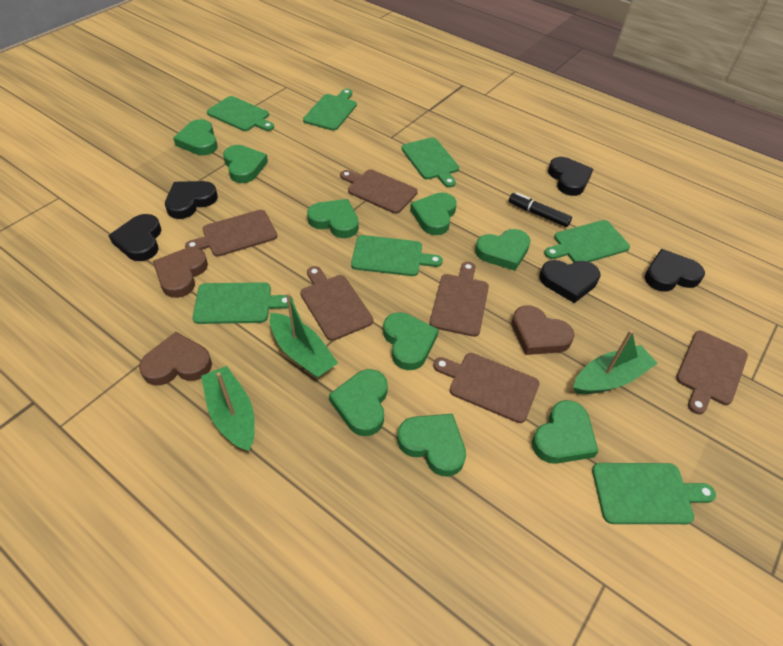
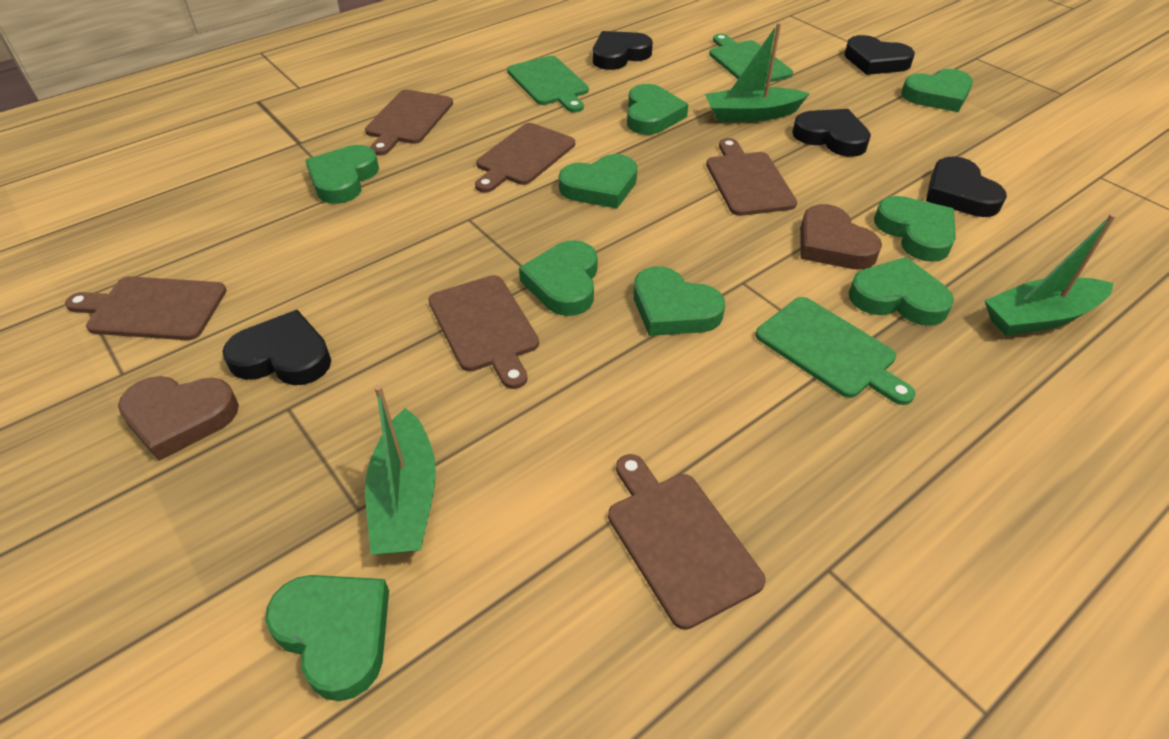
black marker: [509,192,572,227] = 1 -> none = 0
brown heart: [139,332,212,386] [153,247,208,298] [511,305,575,355] = 3 -> [118,376,239,461] [800,204,882,270] = 2
green cutting board: [192,282,294,324] [207,96,274,131] [303,89,357,131] [351,235,443,276] [401,137,459,188] [544,220,630,262] [592,463,716,524] = 7 -> [507,56,589,112] [709,34,793,84] [755,297,915,405] = 3

